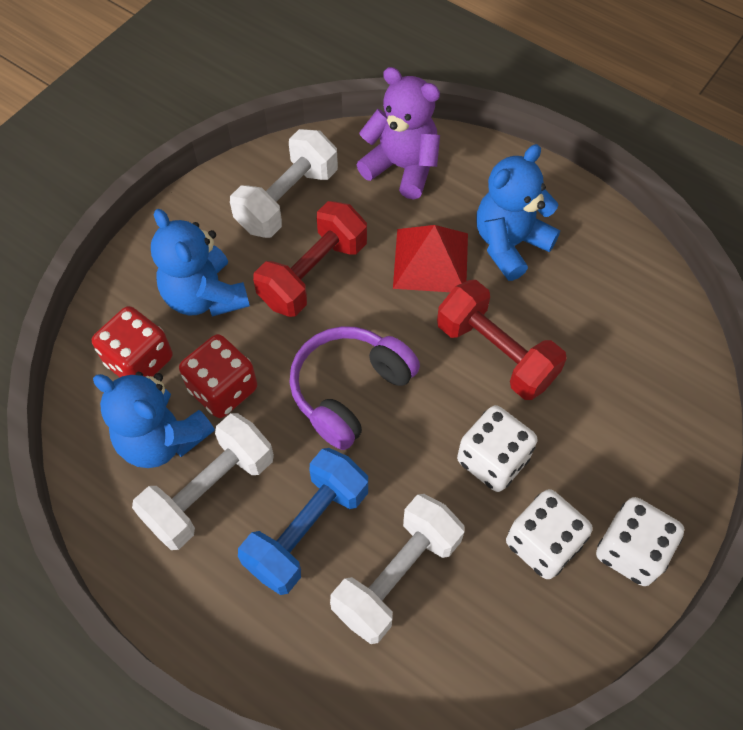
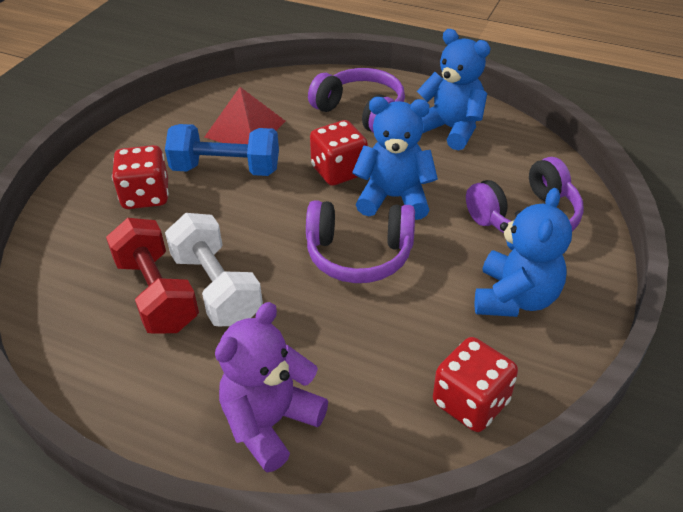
purple headphones: [289,326,420,450] = 1 -> [306,200,415,283] [308,68,405,133] [466,157,584,233] = 3
red dice: [92,306,173,377] [179,334,257,418] = 2 -> [112,145,169,209] [310,120,368,186] [433,337,518,432] = 3
red dumbbell: [253,201,367,317] [437,280,567,400] = 2 -> [106,218,199,334] = 1
white dice: [457,405,538,492] [506,489,593,579] [596,497,684,586] = 3 -> none = 0
white dumbbell: [132,413,274,550] [230,129,338,238] [330,494,464,644] = 3 -> [165,213,263,326] = 1

